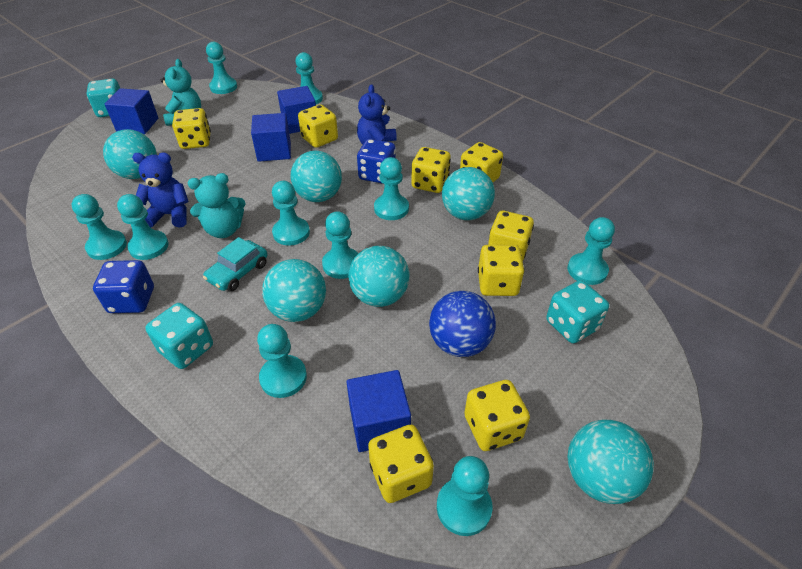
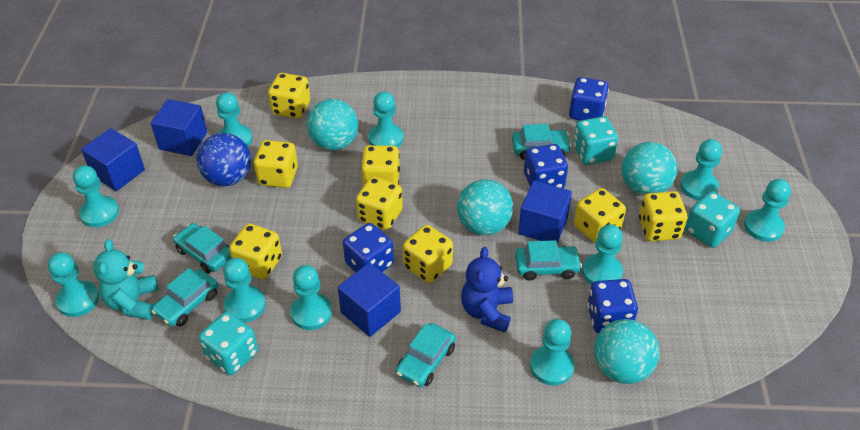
blue dice: [93,260,154,313] [357,139,396,184] = 2 -> [343,223,394,272] [524,144,568,188] [569,77,609,121] [587,279,638,333] = 4
blue teddy bear: [132,152,188,227] [357,84,397,144] = 2 -> [461,247,513,333] = 1
turquoise ball: [103,129,157,179] [262,259,326,322] [291,151,342,202] [348,246,409,307] [442,167,495,220] [567,420,654,504] = 6 -> [307,99,358,150] [457,179,513,236] [594,319,660,384] [622,142,677,195] = 4
turquoise car: [203,237,268,291] = 1 -> [151,268,218,326] [173,223,231,273] [396,323,456,387] [512,124,571,160] [515,240,582,281] = 5
turquoise teddy bear: [161,59,201,126] [188,173,245,238] = 2 -> [93,239,158,320] = 1

